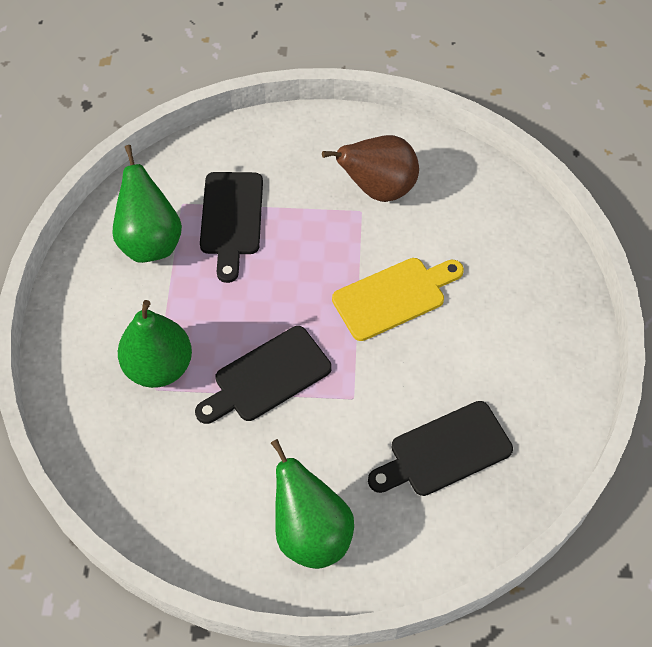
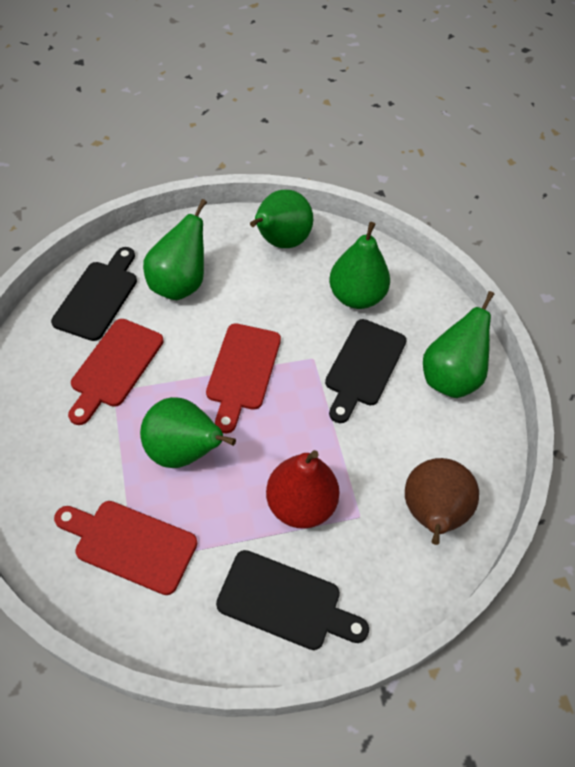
green pear: [112,145,182,263] [118,300,192,388] [271,439,354,569] = 3 -> [140,397,236,468] [143,199,207,300] [250,190,313,248] [329,222,390,309] [423,291,494,398] = 5
red cutting board: none = 0 -> [54,501,197,595] [68,319,164,425] [206,324,281,433] = 3
red pear: none = 0 -> [266,450,340,529] = 1
yellow cutting board: [332,258,464,341] = 1 -> none = 0

